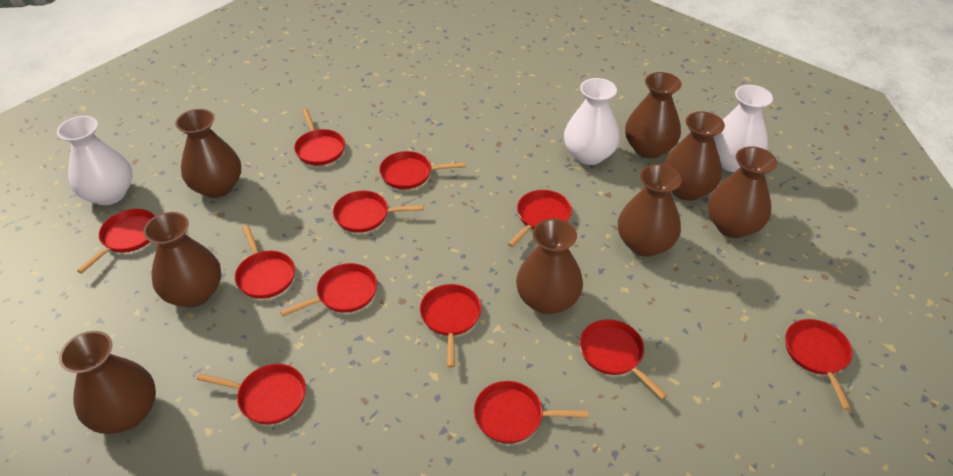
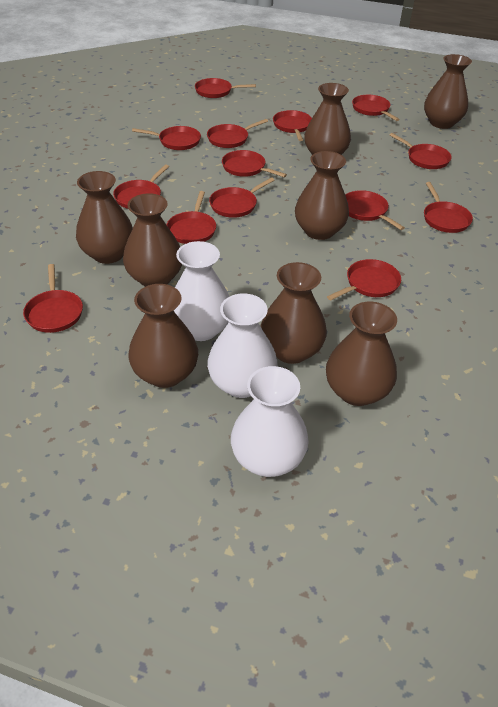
red pan: [77,209,155,274] [197,364,306,424] [235,225,295,299] [280,263,377,317] [294,109,345,166] [333,191,424,233] [379,151,466,189] [420,284,481,368] [474,381,588,443] [508,190,572,247] [579,319,667,399] [785,319,853,410] = 12 -> [23,264,83,333] [113,164,169,209] [132,126,201,150] [167,191,216,244] [195,78,256,98] [207,119,268,148] [209,177,274,218] [222,150,287,177] [273,110,312,141] [327,259,401,301] [345,190,405,230] [352,95,399,121] [389,133,452,169] [424,182,473,233] = 14

